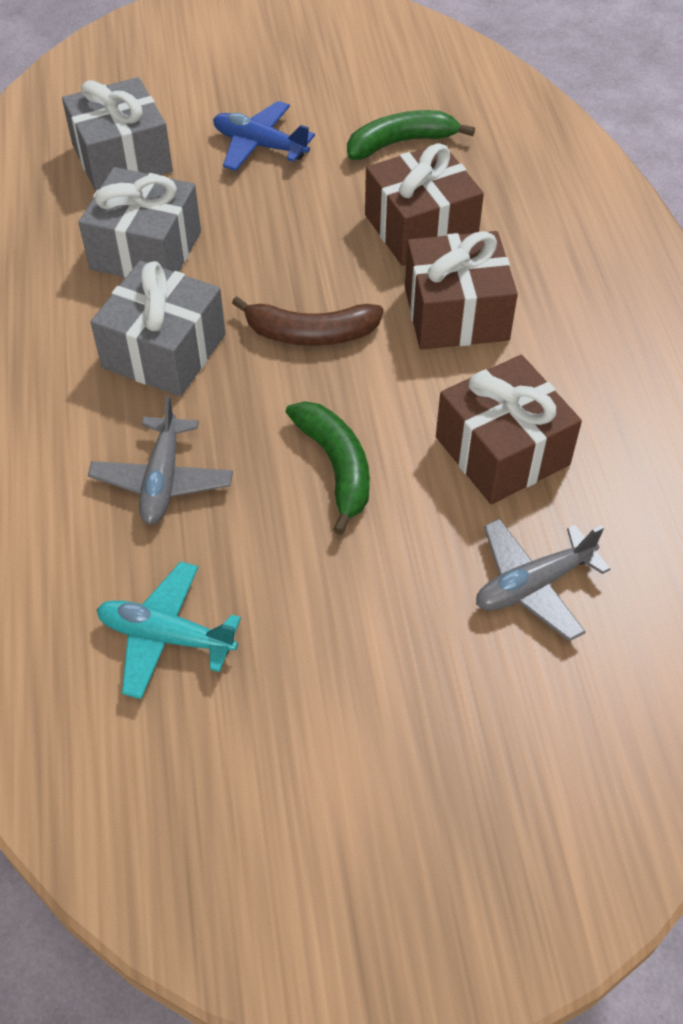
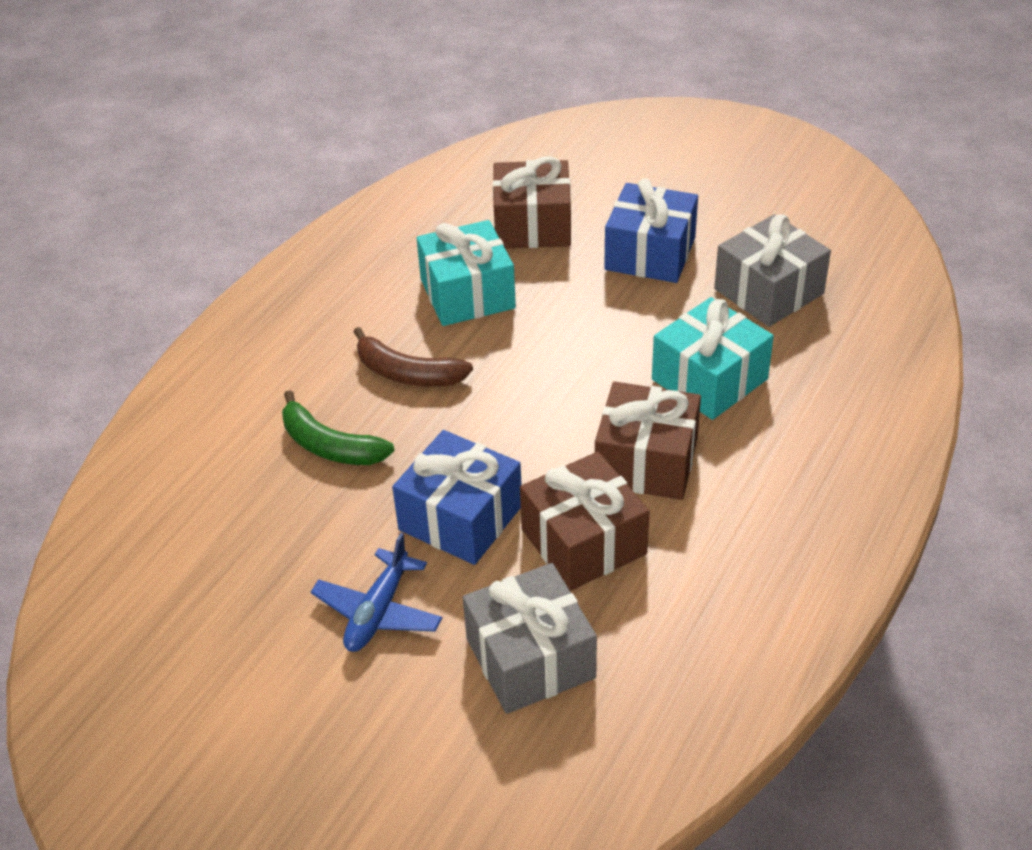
blue gift: none = 0 -> [392,430,521,565] [604,178,698,283] = 2
green banana: [286,401,370,535] [347,110,475,160] = 2 -> [282,390,394,465] = 1
grey gift: [62,77,173,191] [78,167,201,278] [90,261,226,397] = 3 -> [463,563,597,714] [714,214,831,327] = 2
grey plane: [88,395,233,525] [476,519,610,641] = 2 -> none = 0
turquoise gift: none = 0 -> [416,220,516,326] [652,297,774,420] = 2
turquoise plane: [96,562,241,699] = 1 -> none = 0

